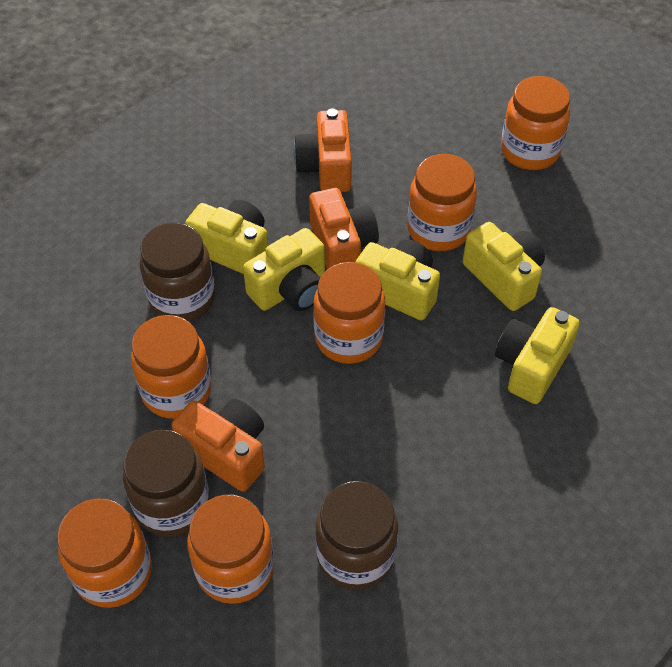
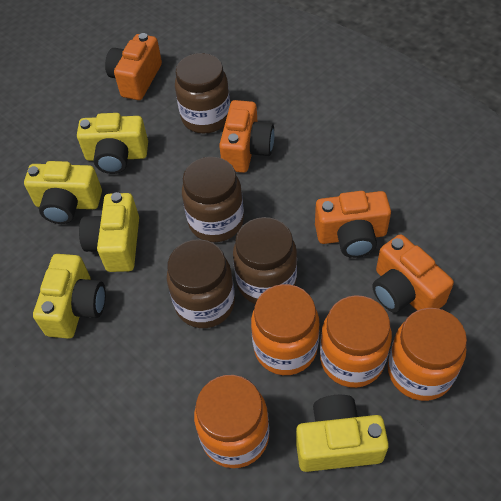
brown jar: [123,430,210,537] [140,223,215,322] [315,481,398,590] = 3 -> [167,239,235,328] [175,53,230,133] [182,157,244,242] [233,217,297,304] = 4
orange camera: [171,399,265,492] [294,108,352,192] [309,188,379,269] = 3 -> [105,33,162,100] [219,100,274,173] [315,191,391,258] [372,234,454,313] = 4
orange jar: [57,498,152,608] [131,315,211,419] [187,495,274,604] [313,262,385,364] [407,154,477,252] [501,76,570,170] = 6 -> [194,375,269,468] [251,284,319,375] [320,295,392,388] [388,308,467,401] = 4

